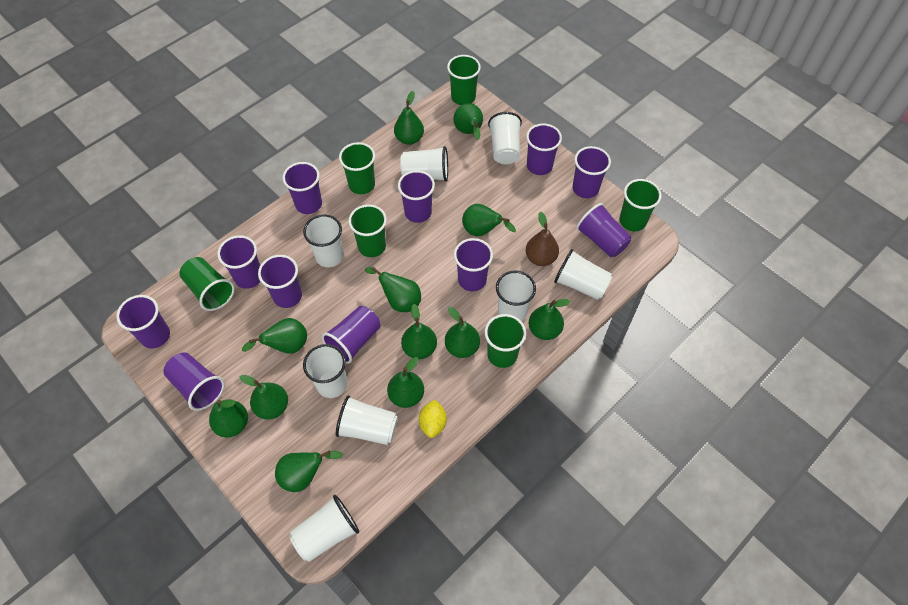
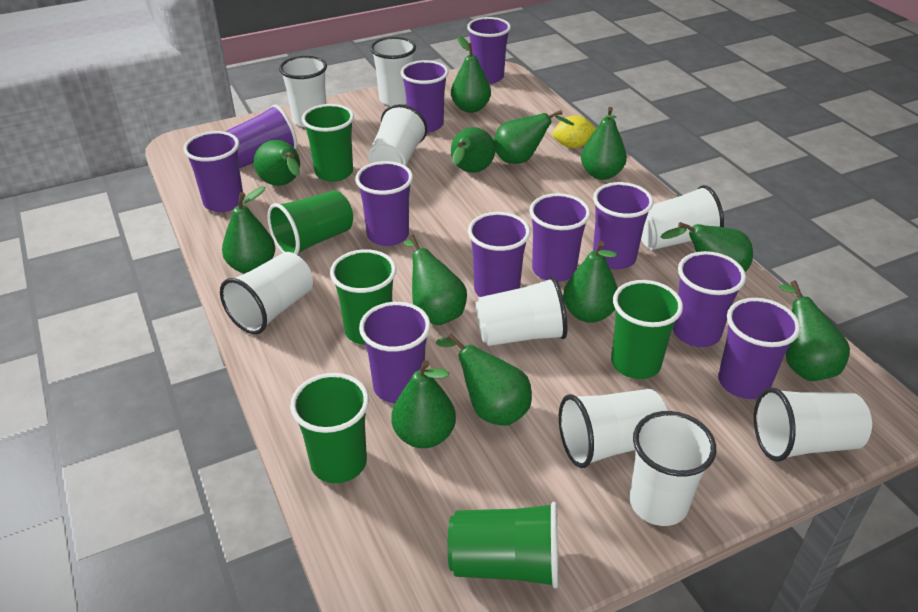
brown pear: [526,212,559,266] = 1 -> none = 0
white cup: [289,495,359,562] [303,214,344,267] [303,344,347,398] [336,396,398,445] [400,146,448,182] [488,112,522,164] [496,270,536,321] [554,249,612,300] = 8 -> [220,252,313,334] [279,56,327,127] [368,104,427,166] [370,37,416,106] [475,277,567,346] [559,389,668,468] [629,411,716,526] [641,185,724,250] [754,387,872,461] = 9

